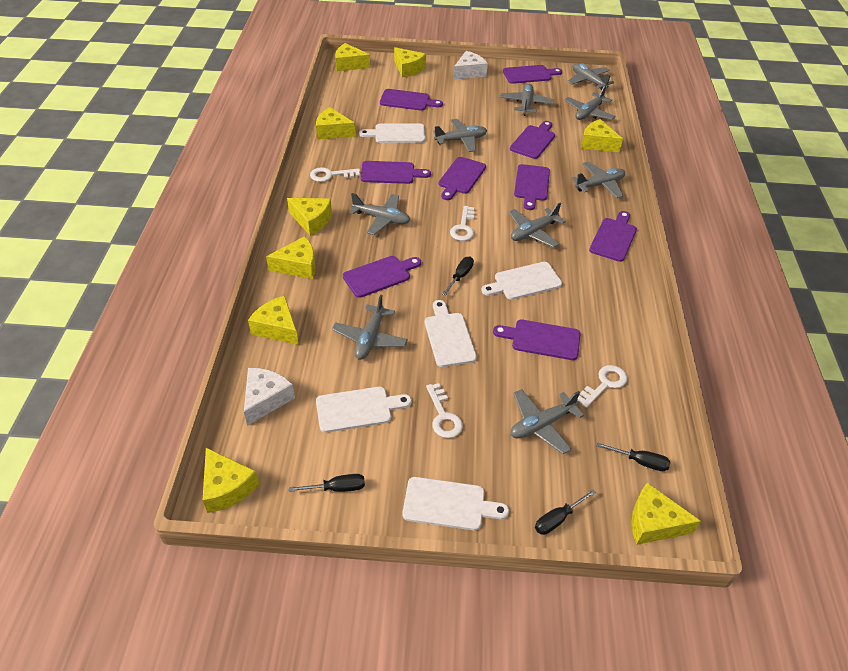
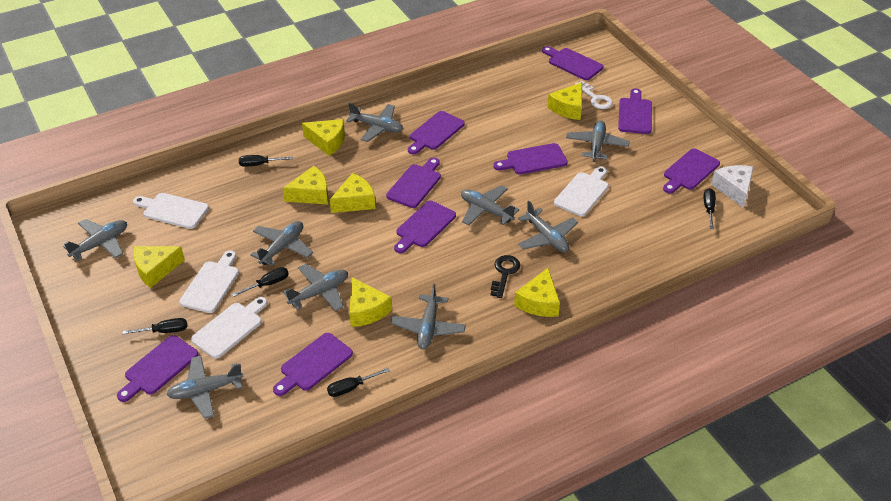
black key: none = 0 -> [490,255,520,298] = 1
black screwdriver: [289,474,365,492] [442,257,474,295] [535,489,596,535] [597,442,670,471] = 4 -> [123,318,187,334] [232,267,289,297] [239,155,293,167] [327,368,390,397] [704,188,716,229] = 5
white cheese: [244,368,295,426] [453,51,488,80] = 2 -> [711,165,753,208] = 1
white cutting board: [316,387,411,433] [359,124,425,143] [403,477,509,531] [425,300,477,367] [481,262,562,300] = 5 -> [133,193,209,229] [180,251,239,313] [191,297,267,359] [554,167,609,216] = 4
white key: [310,167,360,182] [426,383,463,438] [450,206,475,241] [577,365,627,408] = 4 -> [575,81,613,109] = 1
yellow cheese: [203,448,259,513] [248,296,299,345] [266,236,315,279] [287,198,332,236] [316,107,355,140] [335,43,370,72] [394,47,426,77] [581,119,623,152] [631,483,701,545] = 9 -> [133,246,185,288] [282,166,329,204] [302,119,345,156] [330,173,375,213] [349,277,392,327] [514,268,560,317] [548,82,582,120] = 7

